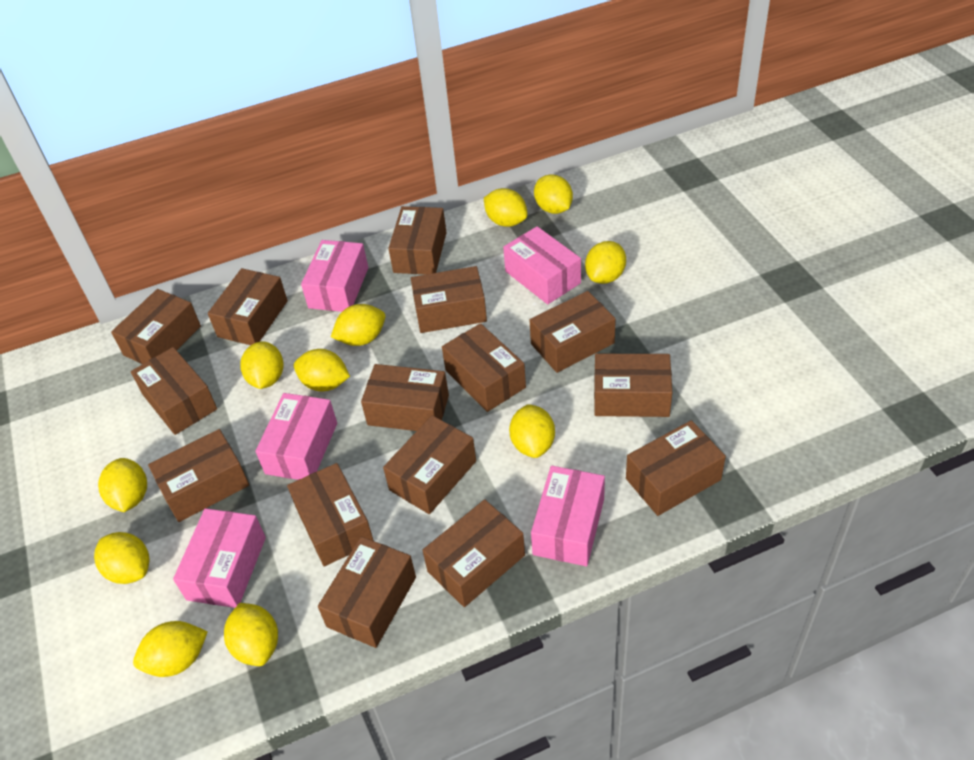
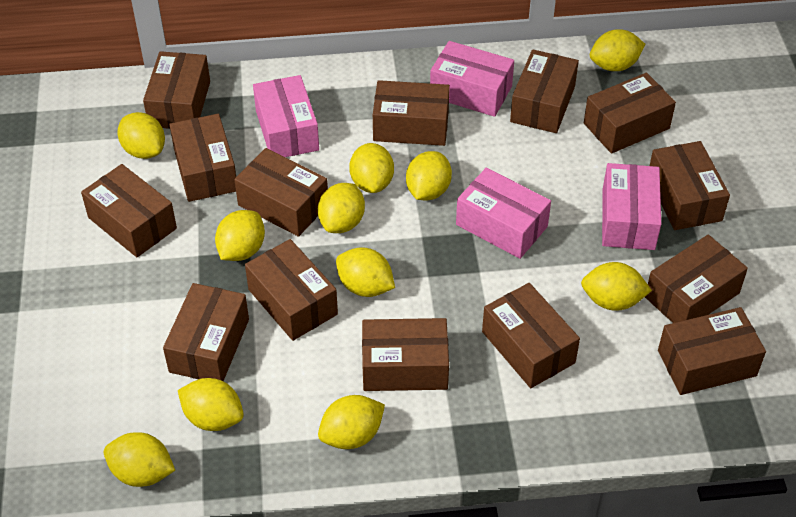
brown box: [111,289,201,364] [131,347,217,435] [148,429,249,522] [208,268,288,345] [287,463,374,566] [318,537,416,648] [361,364,449,431] [383,415,476,514] [388,206,447,275] [411,266,487,333] [422,499,525,607] [442,323,526,412] [529,291,616,373] [594,354,672,417] [626,420,726,516] = 15 -> [81,164,177,257] [143,51,210,129] [163,283,249,381] [169,114,236,202] [234,148,328,237] [245,239,338,341] [362,318,449,391] [373,80,450,146] [482,283,580,388] [510,49,579,133] [584,73,676,154] [645,235,748,323] [650,141,730,230] [658,307,766,395] = 14
pink box: [173,508,266,608] [255,393,337,480] [301,240,368,312] [503,226,581,304] [531,466,605,566] = 5 -> [253,75,319,157] [430,41,514,117] [456,168,551,259] [602,163,661,250] = 4

